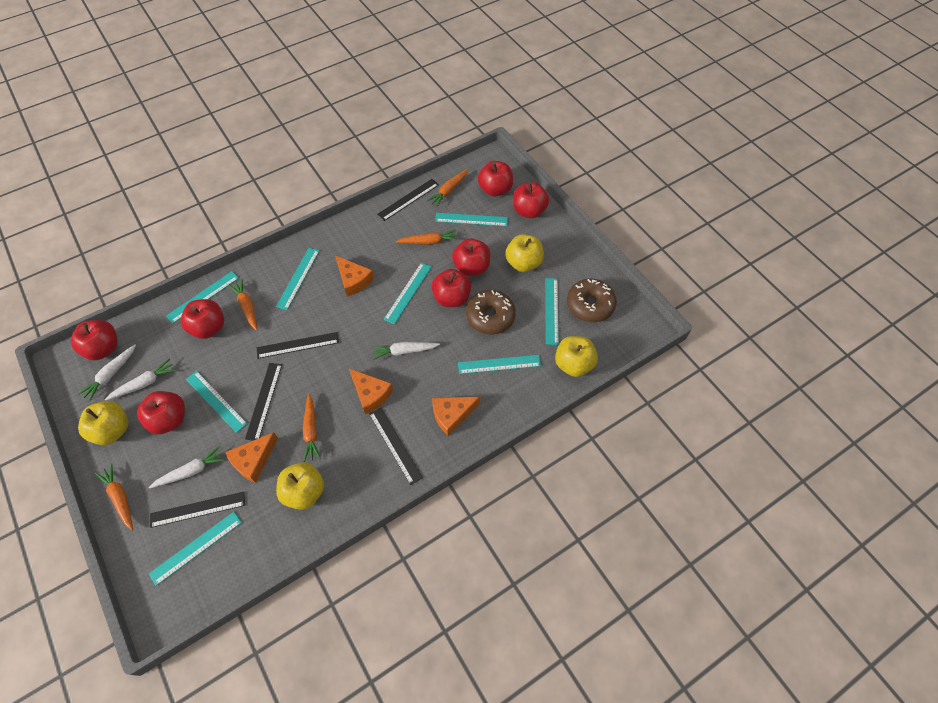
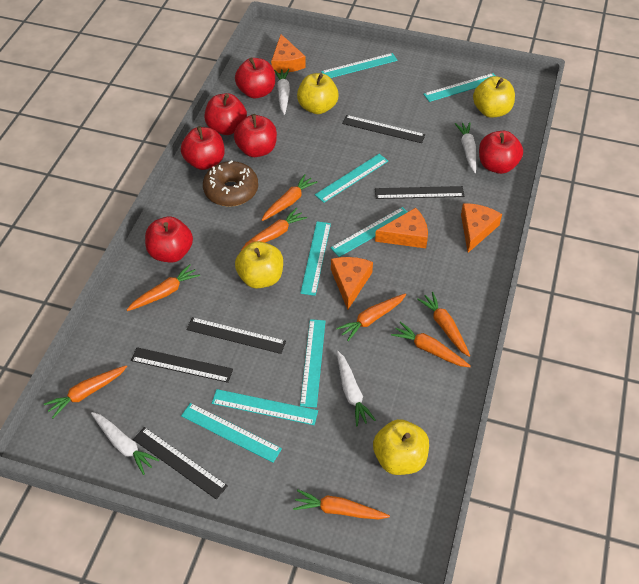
brown donut: [466,290,516,334] [567,279,617,322] = 2 -> [203,160,258,207] = 1
orange carrot: [95,464,133,530] [228,279,258,331] [303,394,321,462] [396,229,458,245] [427,169,469,207] = 5 -> [44,366,127,418] [127,264,200,311] [241,208,307,251] [262,174,318,221] [293,489,390,520] [336,293,406,341] [391,322,471,367] [417,292,470,357] = 8
red apple: [71,320,118,360] [137,391,185,434] [181,299,224,339] [432,269,471,307] [452,238,490,276] [478,161,513,197] [513,182,549,218] = 7 -> [145,217,193,263] [181,126,225,170] [205,93,247,135] [234,114,277,157] [235,58,275,98] [479,131,523,174] = 6

